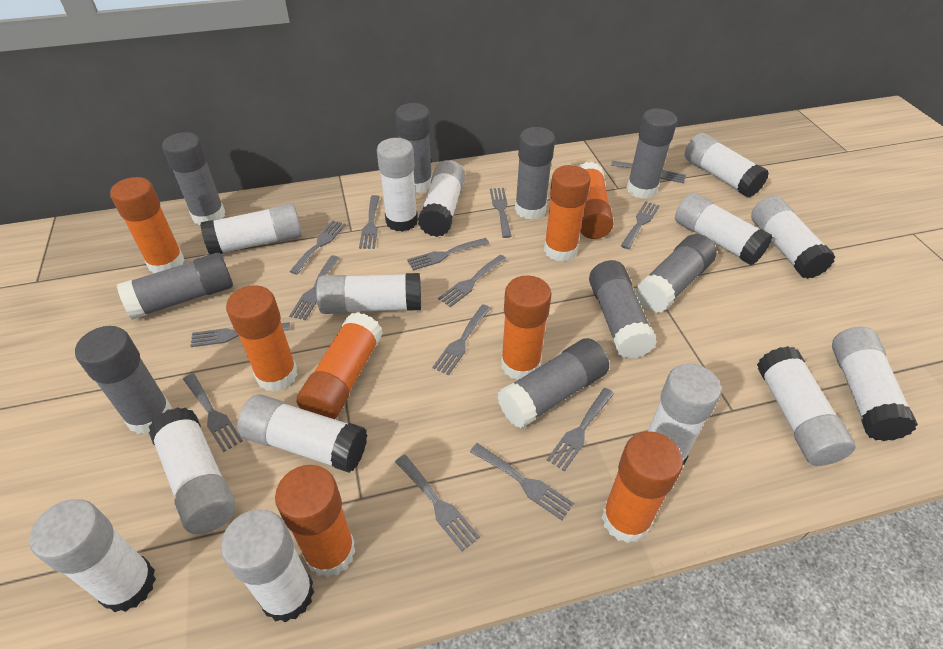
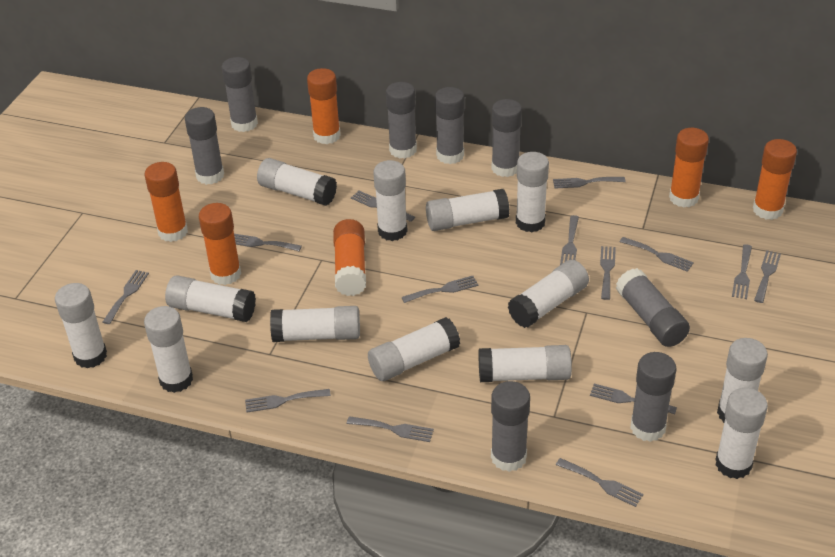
grey glue stick: [75,326,172,435] [117,253,233,320] [162,132,225,225] [395,103,432,193] [497,338,609,428] [515,127,555,220] [589,260,657,359] [627,108,677,199] [635,234,717,313] = 9 -> [185,107,224,185] [222,57,258,132] [386,82,417,159] [435,87,464,164] [491,381,530,472] [492,99,522,177] [616,268,690,347] [630,352,676,442] = 8
orange glue stick: [110,177,185,274] [226,285,298,392] [275,465,356,578] [296,312,383,419] [501,276,552,380] [544,165,591,262] [579,162,614,239] [602,431,683,543] = 8 -> [145,162,188,242] [199,203,241,285] [307,68,341,144] [333,219,366,296] [669,128,709,208] [753,139,797,220] = 6
white glue stick: [29,499,156,612] [149,407,236,534] [200,203,302,254] [221,509,314,623] [237,394,367,473] [316,273,421,314] [377,138,418,232] [418,160,465,237] [648,364,722,465] [675,193,773,265] [685,133,769,197] [751,196,835,279] [757,346,856,466] [832,327,918,441] = 14 -> [55,283,107,368] [144,306,193,393] [165,275,256,322] [257,158,337,206] [270,306,360,342] [368,317,460,381] [373,160,408,241] [426,189,509,231] [479,345,572,382] [508,260,589,328] [516,152,549,232] [715,388,768,479] [717,338,768,423] = 13

